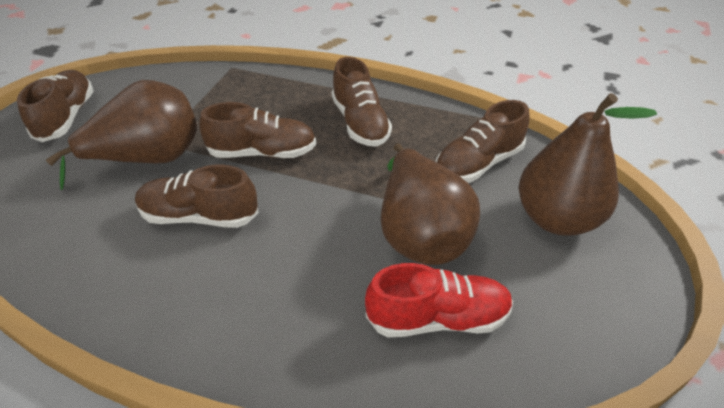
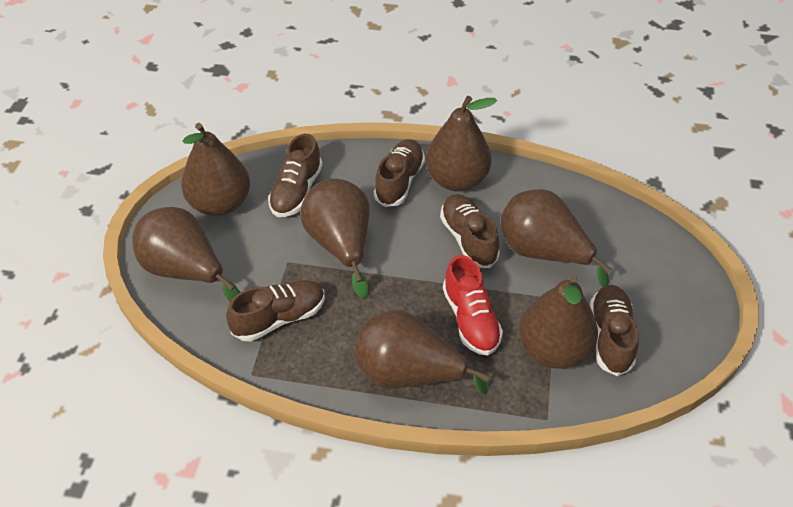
brown pear: [46,80,197,190] [381,143,480,265] [519,93,657,236] = 3 -> [132,207,240,302] [181,123,250,216] [300,178,370,299] [355,310,489,395] [425,96,497,191] [501,189,611,287] [519,275,598,369] = 7

